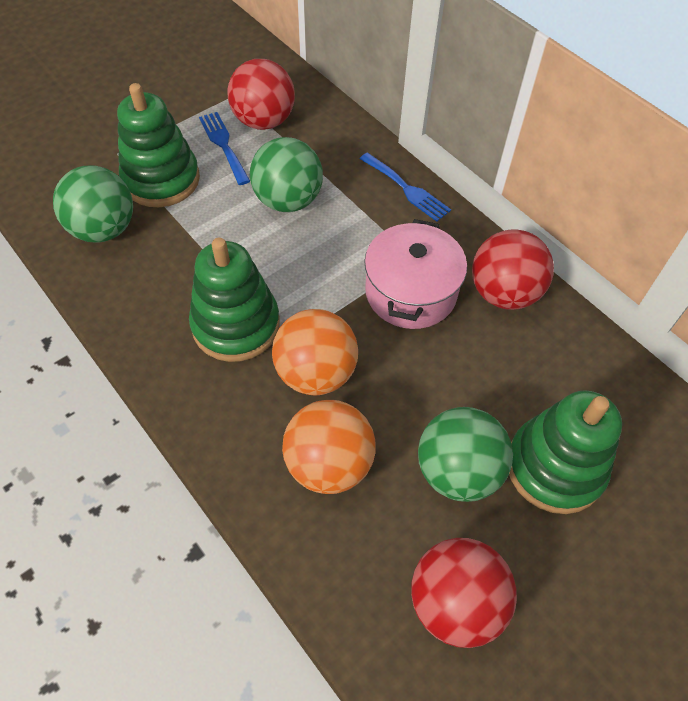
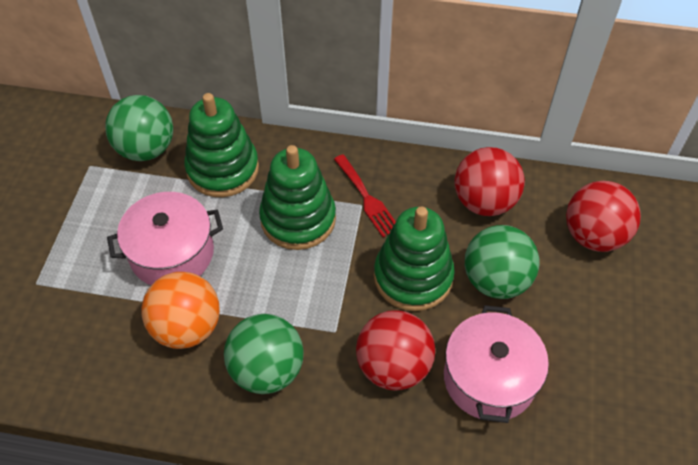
blue fork: [199,112,250,185] [360,153,451,222] = 2 -> none = 0
orange ball: [272,309,358,395] [282,400,376,494] = 2 -> [141,272,220,349] = 1
pink pot: [365,219,467,329] = 1 -> [107,192,223,285] [444,305,549,423] = 2
red fork: none = 0 -> [334,154,396,237] = 1

